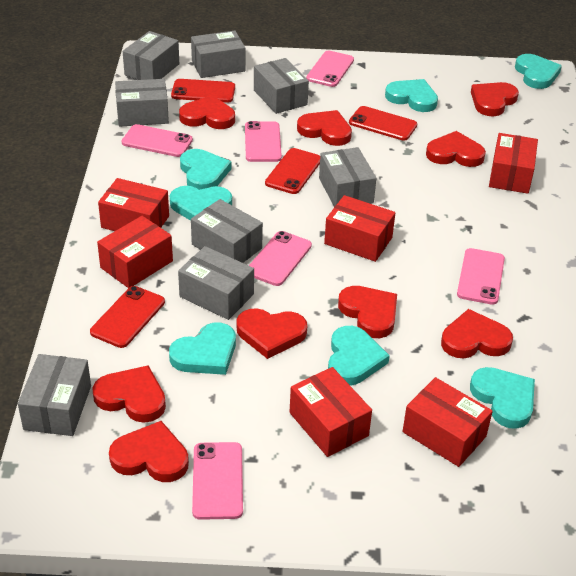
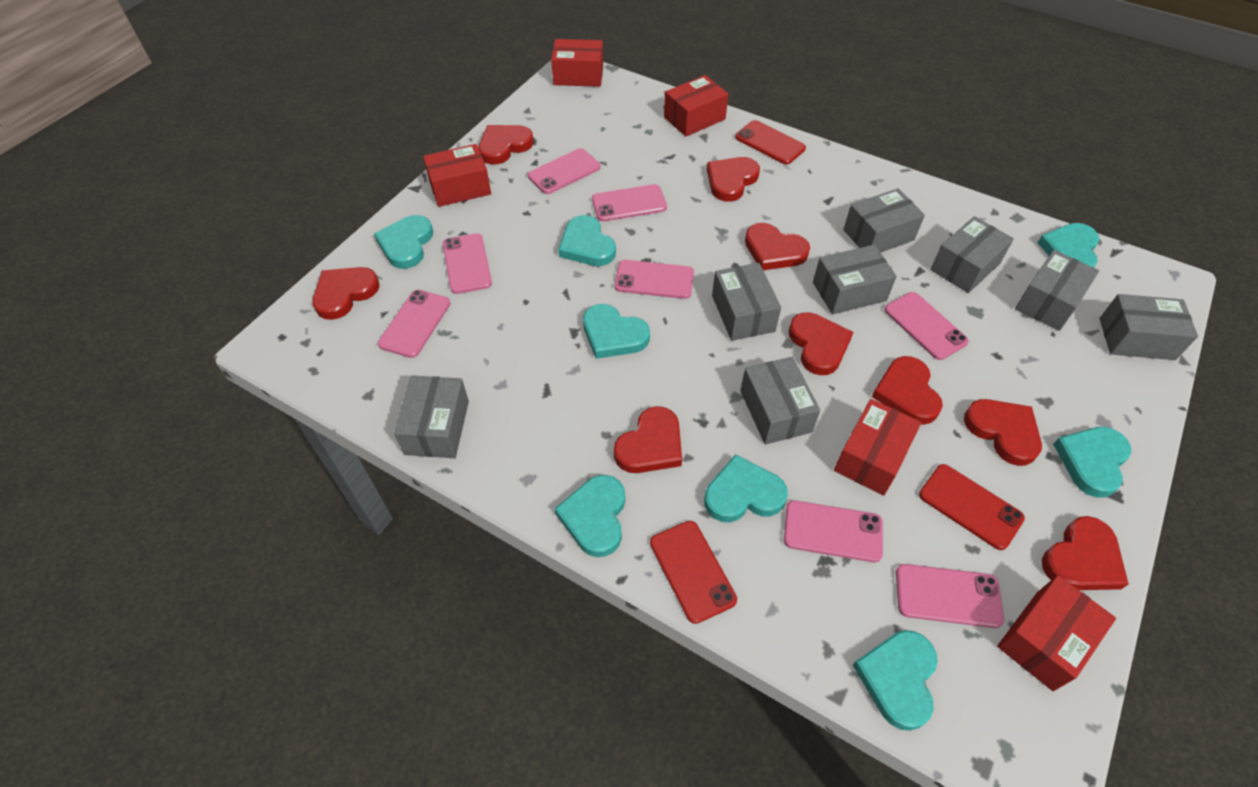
pink phone: [122,124,193,157] [192,442,243,520] [245,121,282,162] [249,231,312,286] [306,50,354,87] [457,248,505,305] = 6 -> [378,290,450,358] [443,233,492,294] [528,148,600,194] [592,184,667,221] [614,260,694,299] [784,500,883,563] [884,292,969,360] [896,564,1004,628] = 8
red box: [97,216,173,288] [98,178,169,231] [290,367,372,457] [324,195,396,262] [402,377,493,467] [489,133,538,194] = 6 -> [423,144,491,207] [551,39,603,87] [664,75,728,136] [834,399,921,496] [997,575,1116,691] = 5
red phone: [90,286,165,348] [171,79,235,103] [265,148,320,194] [349,106,417,141] = 4 -> [650,521,737,624] [735,120,806,164] [919,464,1025,550] = 3
turquoise heart: [169,323,236,375] [170,186,232,221] [180,149,231,190] [328,326,390,385] [385,79,438,112] [470,367,535,429] [515,54,562,89] = 7 -> [374,215,433,269] [554,475,625,557] [558,215,616,266] [583,304,650,359] [704,454,788,522] [853,630,938,731] [1037,223,1099,268] [1053,427,1131,498] = 8

